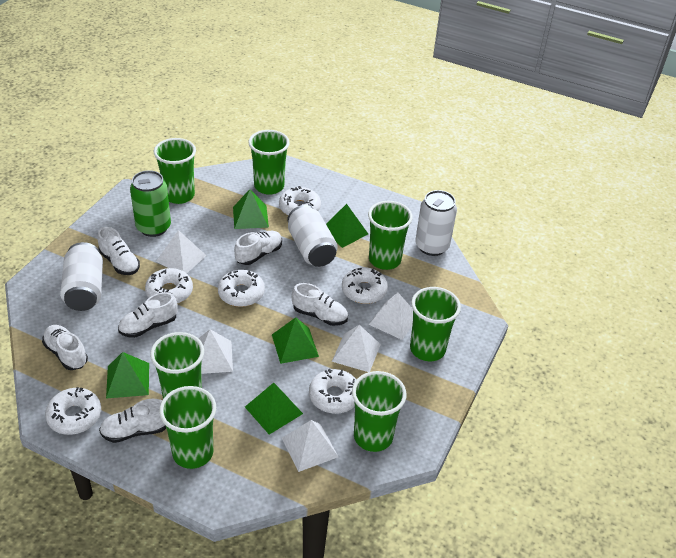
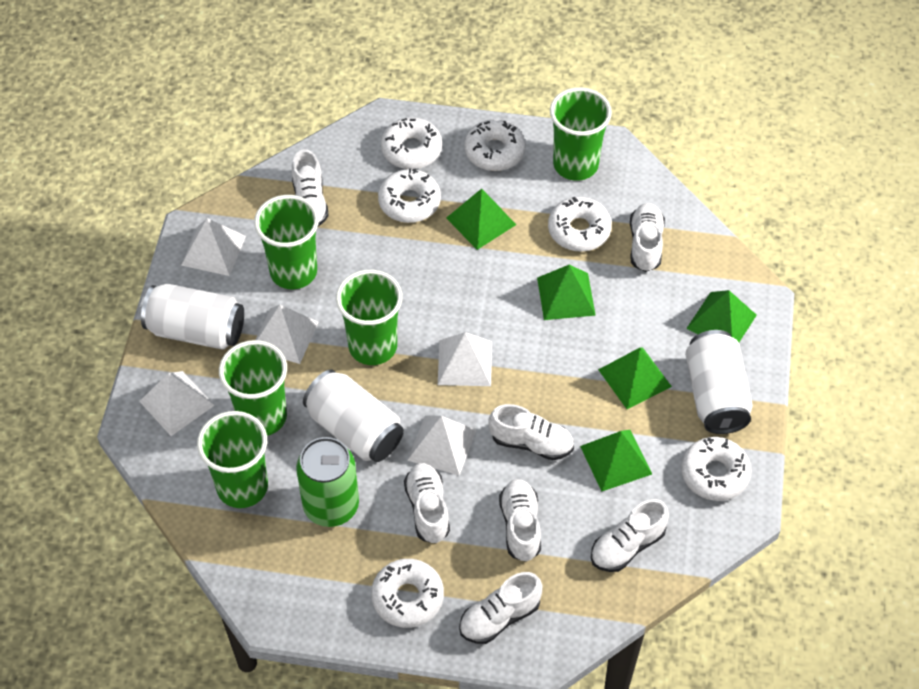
green cup: [150,332,204,399] [154,138,196,204] [159,386,216,469] [248,130,290,195] [352,371,407,452] [368,201,413,270] [410,287,461,361] = 7 -> [197,411,268,508] [219,340,287,436] [254,195,319,289] [336,270,402,365] [550,87,612,181] = 5
white shoe: [42,325,88,370] [97,227,140,275] [99,399,166,443] [118,292,178,338] [234,231,282,265] [292,283,348,326] = 6 -> [292,149,329,227] [404,463,450,543] [459,572,542,644] [489,404,574,460] [499,479,541,562] [591,499,669,572] [630,203,665,272] = 7

